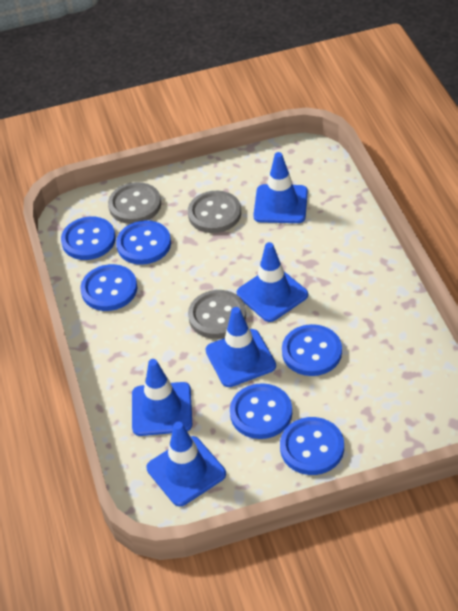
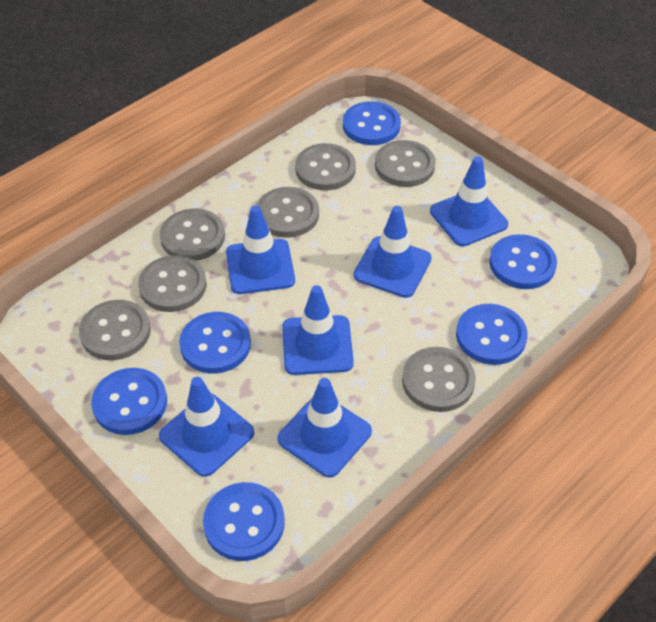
blue traffic cone: [132,359,192,436] [147,422,226,506] [205,307,276,387] [236,242,308,322] [253,152,308,223] = 5 -> [159,377,254,477] [226,206,295,294] [277,378,372,478] [282,285,354,375] [354,206,431,298] [430,156,508,247] = 6
grey button: [108,182,161,224] [188,191,241,233] [188,290,246,339] = 3 -> [79,300,151,360] [138,255,207,312] [160,209,225,261] [257,187,319,238] [295,143,356,190] [375,140,436,187] [402,347,476,412] = 7

